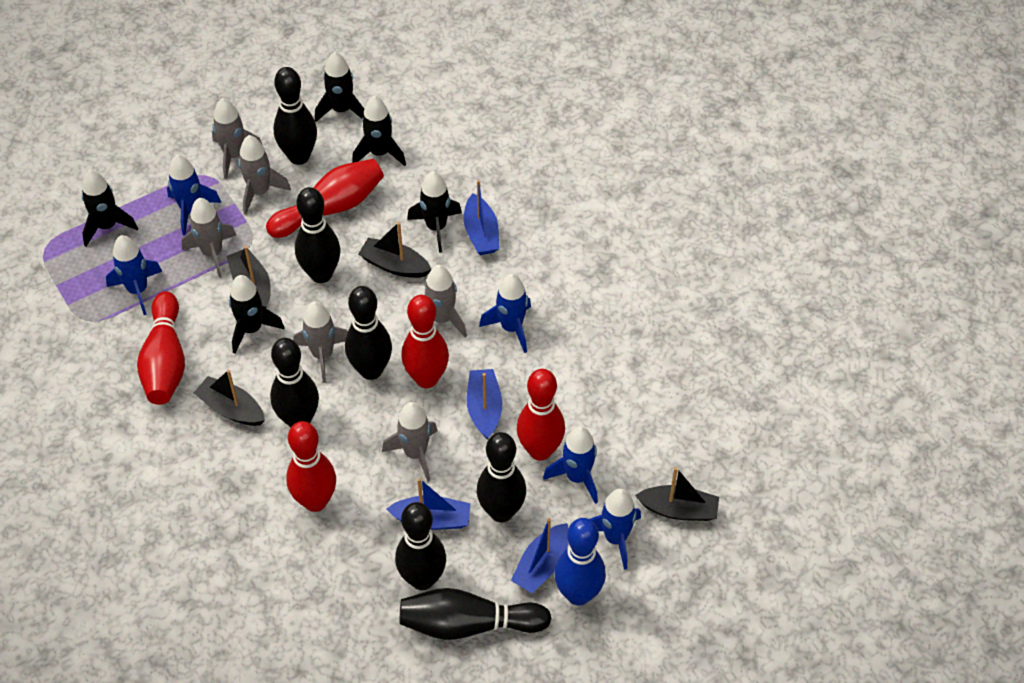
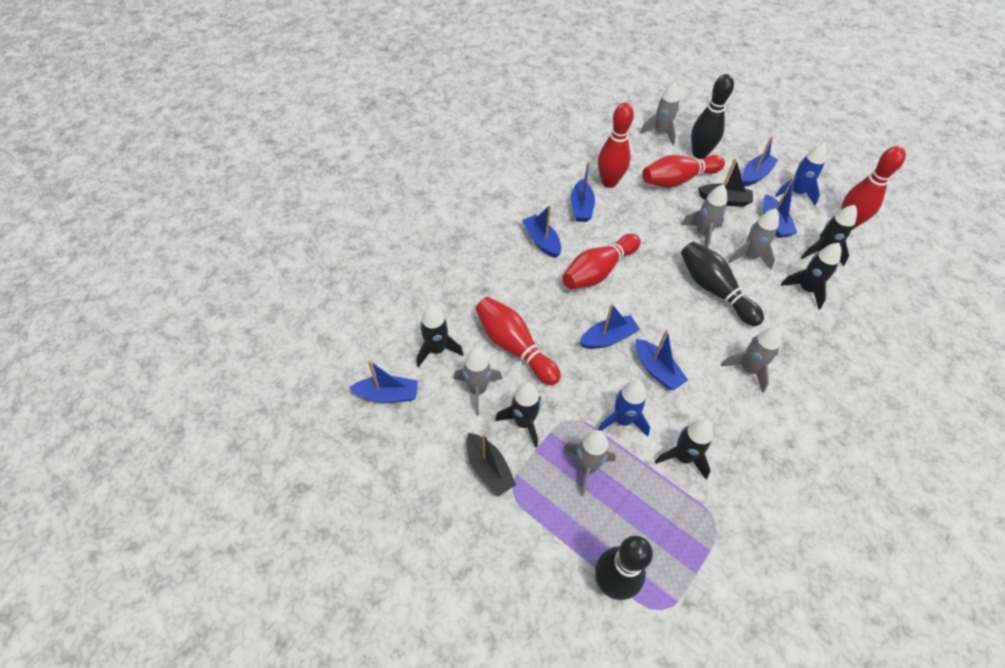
black boat: [194,370,265,426] [227,246,271,308] [359,222,432,278] [635,467,719,521] = 4 -> [466,433,516,497] [698,158,753,207] = 2
black bowling pin: [270,338,319,427] [274,67,317,165] [295,187,340,283] [345,286,392,380] [395,502,446,590] [400,588,551,640] [477,432,526,522] = 7 -> [595,536,653,600] [681,241,764,326] [691,74,734,159] = 3
blue boat: [387,478,470,530] [463,180,499,255] [467,369,502,439] [511,518,568,593] = 4 -> [349,361,418,403] [522,205,561,258] [571,162,595,222] [579,304,640,349] [635,329,688,390] [743,136,779,187] [763,178,797,238] = 7
blue bowling pin: [554,518,606,605] = 1 -> none = 0
blue rocket: [106,235,162,315] [167,154,221,235] [479,274,531,353] [543,426,598,504] [590,489,641,570] = 5 -> [598,380,650,437] [775,143,827,206] = 2

